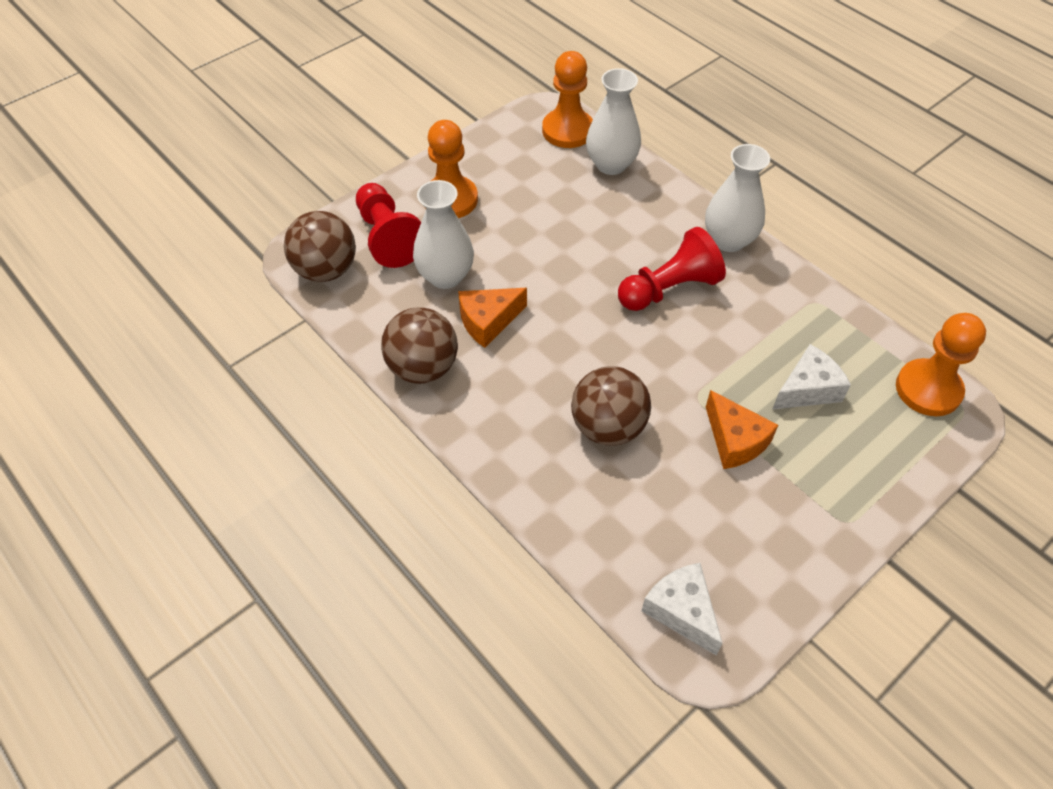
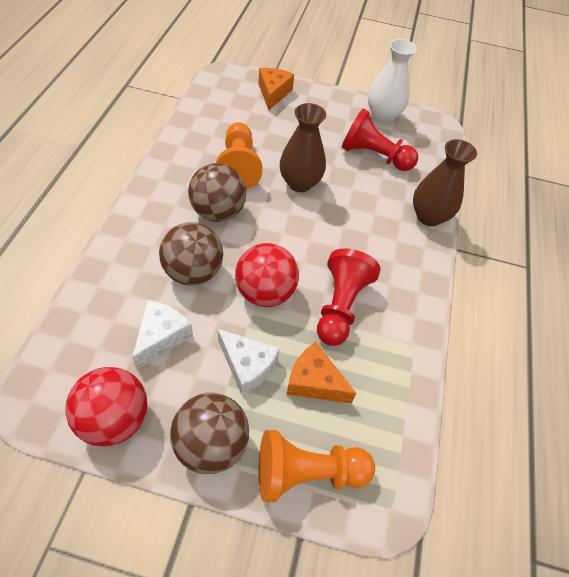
brown vase: none = 0 -> [280,103,326,192] [413,139,477,226] = 2
orange pawn: [425,120,478,218] [542,51,593,148] [896,313,986,416] = 3 -> [216,122,262,189] [258,430,375,502] = 2
red ball: none = 0 -> [65,367,148,447] [235,243,299,307] = 2
white vase: [413,180,474,289] [586,68,641,175] [705,144,770,252] = 3 -> [368,39,417,123] = 1

